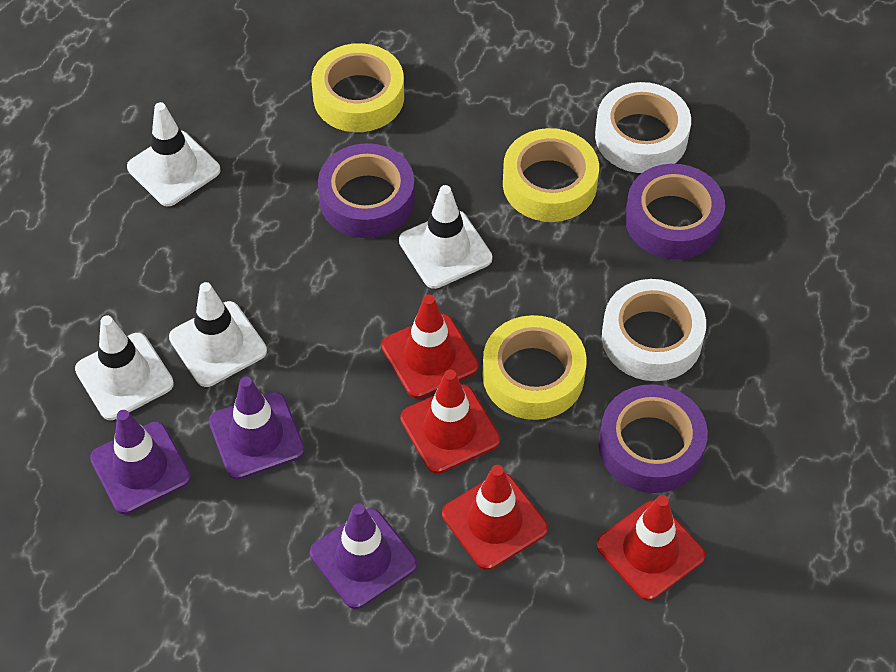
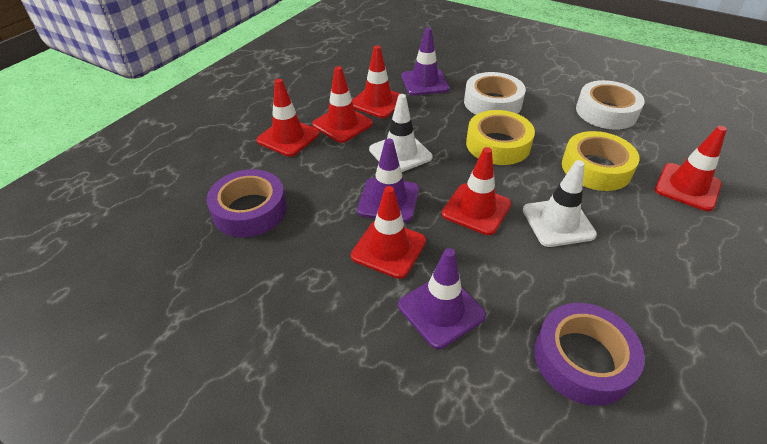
purple tape: [318,143,415,238] [599,384,708,493] [625,164,725,259] = 3 -> [207,169,287,237] [534,303,645,406] = 2
red traffic cone: [382,295,479,399] [400,370,500,474] [442,465,548,570] [596,495,705,601] = 4 -> [256,79,319,157] [312,66,373,143] [351,186,426,279] [352,45,400,118] [442,147,511,235] [655,126,727,211] = 6
white traffic cone: [75,315,174,420] [127,102,220,206] [169,282,267,387] [399,185,492,289] = 4 -> [369,94,433,172] [523,160,597,247] = 2
yellow tape: [311,43,404,132] [482,315,587,420] [503,128,599,222] = 3 -> [466,110,535,165] [562,131,640,191] = 2

